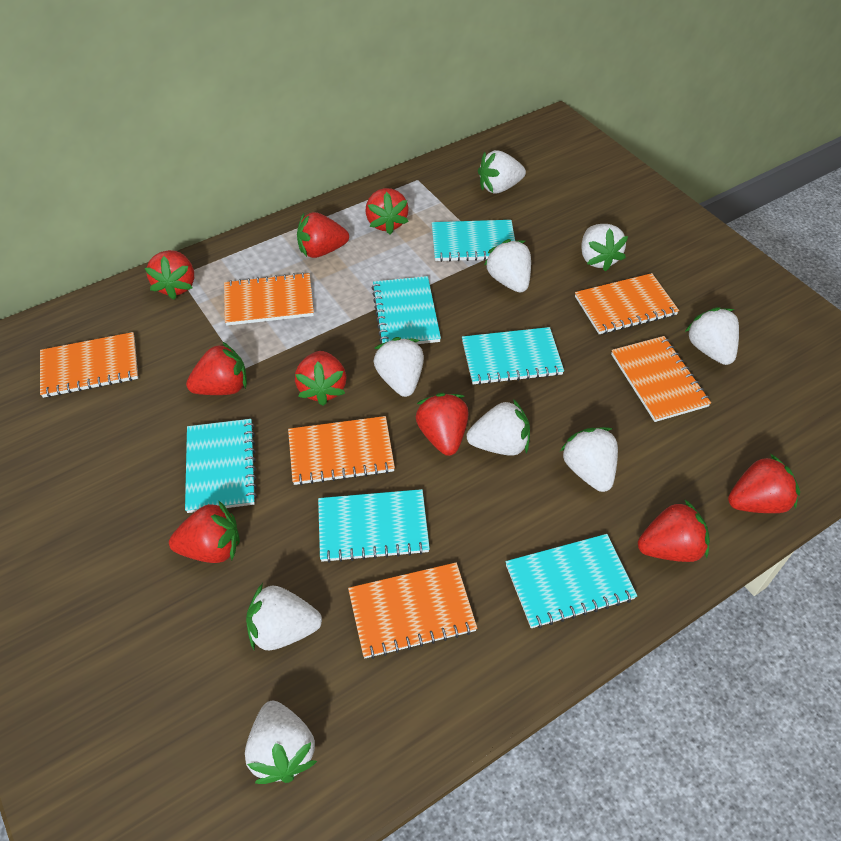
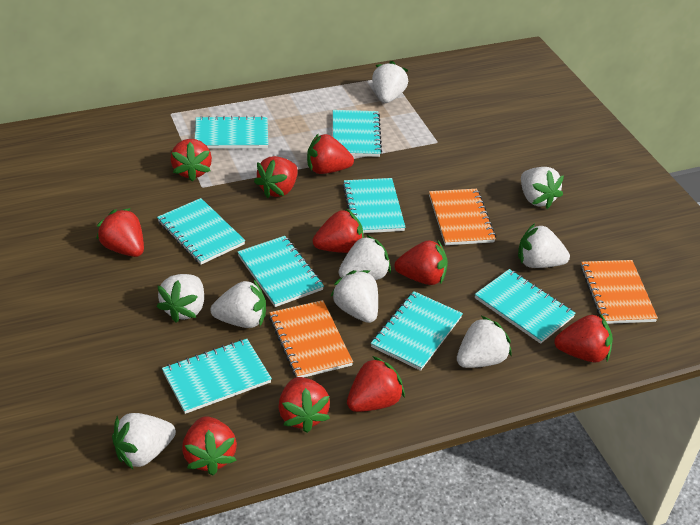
orange notebook: [40,332,138,398] [224,272,314,326] [288,416,395,485] [348,562,477,659] [575,273,679,334] [611,336,711,422] = 6 -> [269,300,353,377] [429,189,496,245] [580,260,658,324] = 3
red strawberry: [145,250,194,300] [169,500,240,563] [186,342,247,395] [295,351,346,406] [297,212,349,258] [365,188,409,235] [416,393,468,456] [638,499,710,562] [728,454,800,513] = 9 -> [96,208,144,257] [171,139,212,182] [182,416,237,475] [254,156,298,198] [278,377,330,433] [307,133,354,174] [313,208,364,253] [347,356,405,412] [394,240,448,285] [554,314,613,363] = 10
turquoise notebook: [185,419,257,513] [318,489,430,563] [372,276,441,344] [432,220,515,262] [462,327,564,385] [506,534,637,628] = 6 -> [157,198,245,264] [162,339,272,414] [195,116,268,148] [238,236,324,307] [333,110,382,157] [342,178,406,233] [371,291,463,371] [475,269,576,344] = 8

